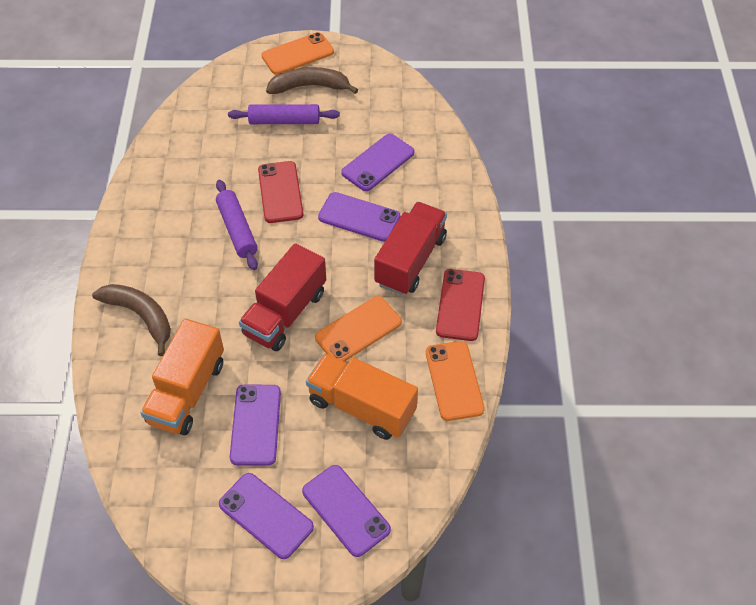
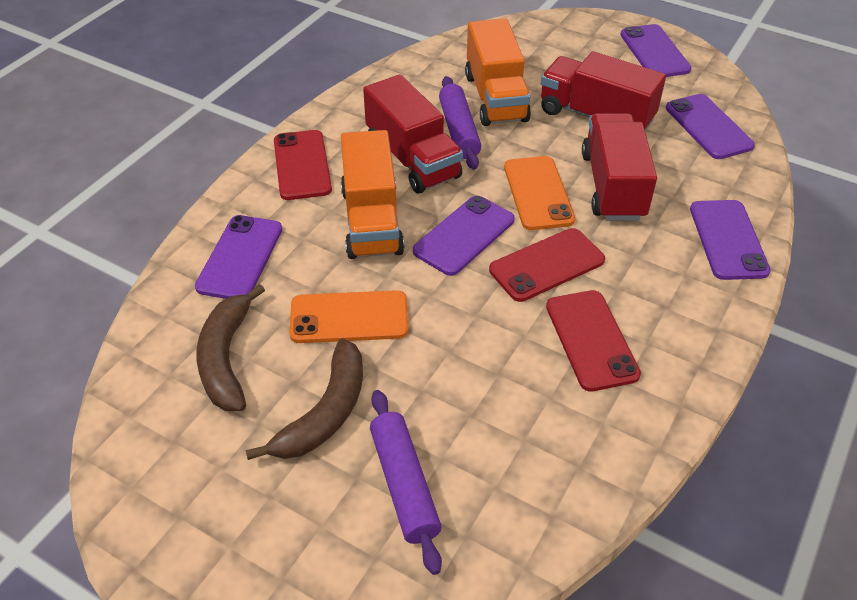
orange phone: [261,32,334,75] [315,296,402,362] [426,341,485,421] = 3 -> [289,290,408,343] [504,156,575,230] = 2
red phone: [258,161,303,223] [436,269,485,341] = 2 -> [274,130,332,200] [489,228,605,302] [546,290,641,392] = 3
red truck: [239,243,326,351] [374,202,447,295] = 2 -> [363,74,463,193] [541,51,666,131] [582,113,657,221] = 3

